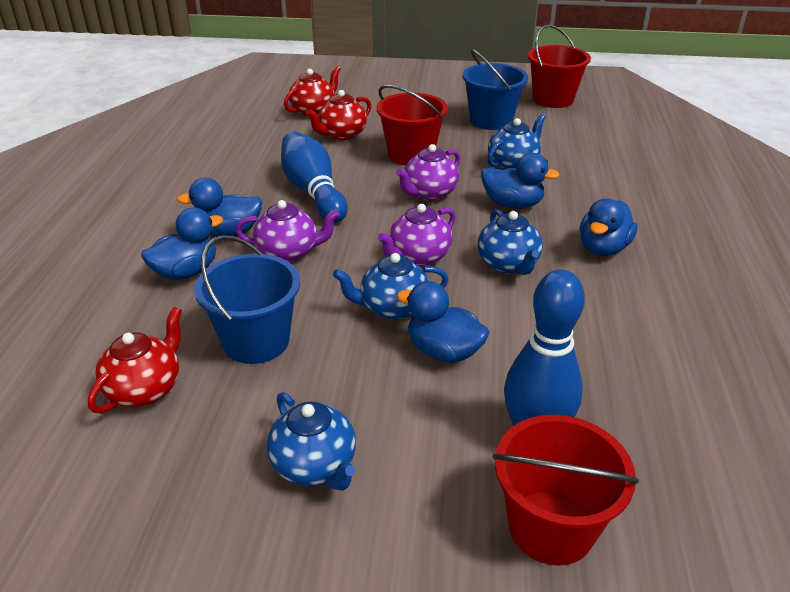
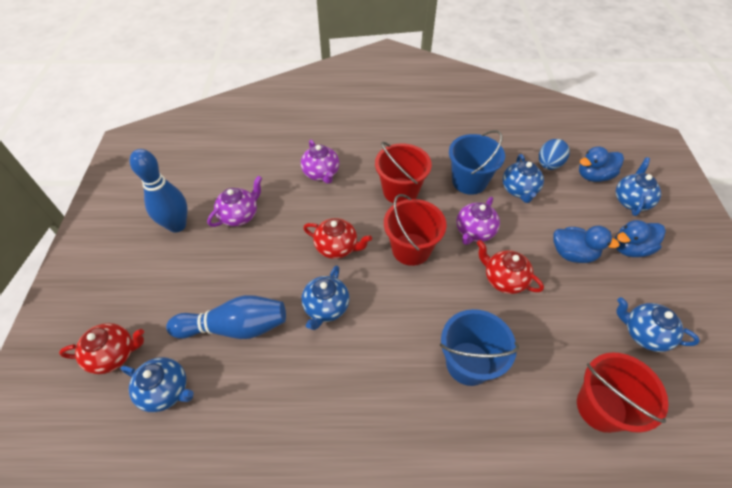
blue duck: [141,207,223,280] [177,178,262,237] [397,281,489,363] [481,153,560,209] [580,198,638,256] = 5 -> [553,225,620,263] [579,146,624,182] [615,220,666,257] = 3
blue egg: none = 0 -> [539,139,570,170] = 1
blue teapot: [267,392,356,490] [333,253,448,320] [478,209,543,275] [487,114,546,170] = 4 -> [121,357,194,412] [301,265,349,330] [502,154,544,203] [616,157,661,216] [616,297,700,352] = 5

